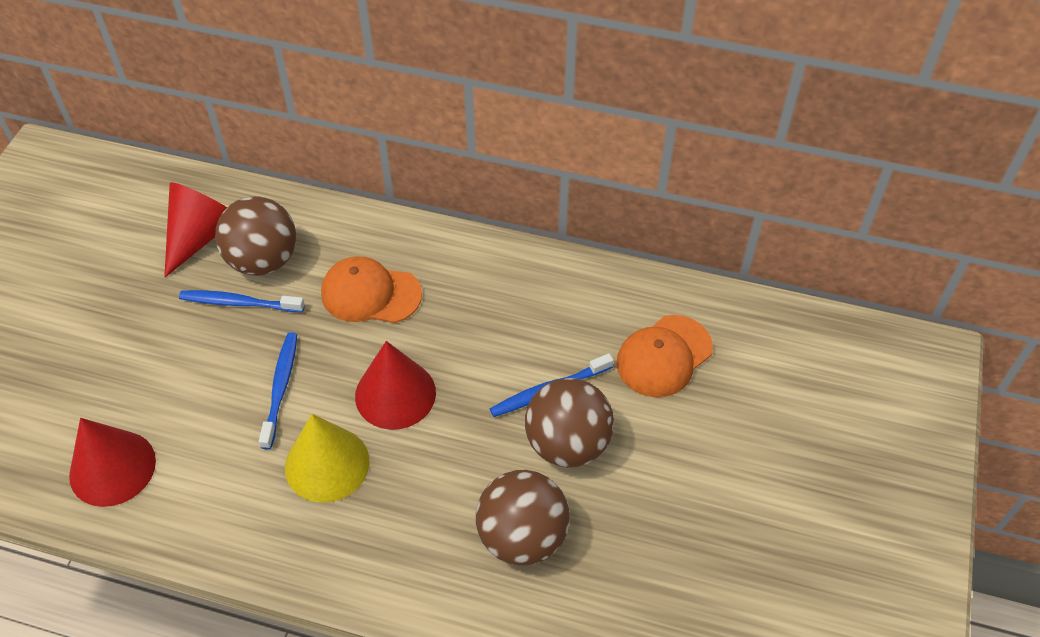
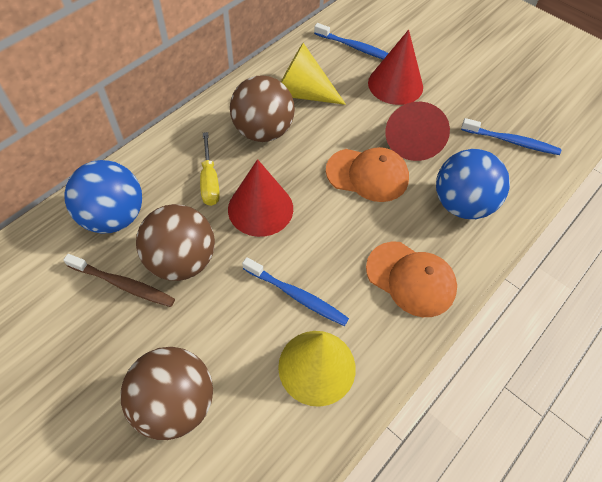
blue ball: none = 0 -> [64,160,142,233] [436,149,510,219] = 2
brown toothbrush: none = 0 -> [63,254,175,307] = 1
yellow cone: [285,414,370,503] = 1 -> [278,331,356,407] [281,43,346,105] = 2
yellow screwdriver: none = 0 -> [200,132,220,206] = 1

